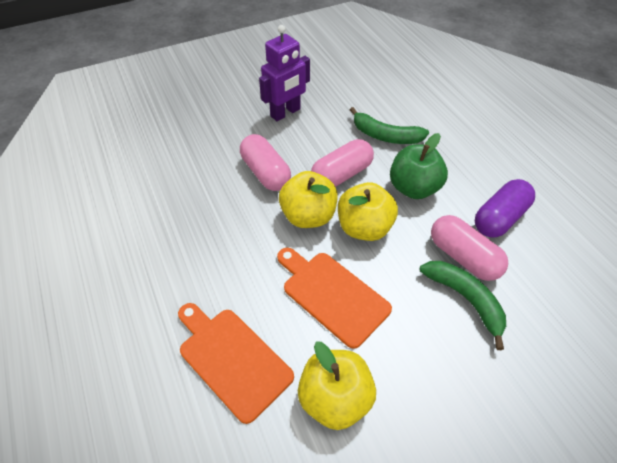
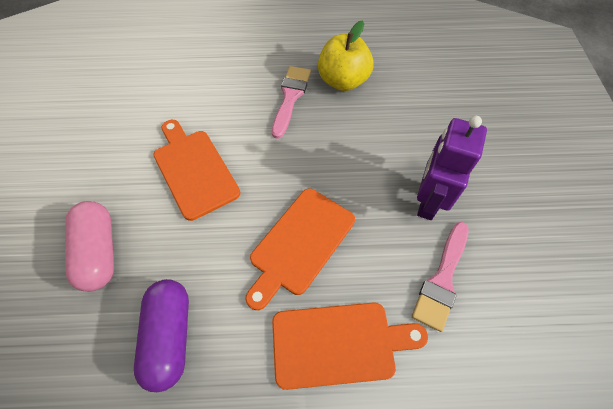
green apple: [390,133,448,199] = 1 -> none = 0
green banana: [350,107,429,144] [420,261,506,350] = 2 -> none = 0
orange cutting board: [178,303,294,424] [277,248,392,349] = 2 -> [153,120,240,221] [245,189,355,310] [272,302,428,390] = 3
pink brush: none = 0 -> [272,66,311,139] [412,222,469,332] = 2
pink capsule: [240,134,291,191] [311,139,374,187] [431,215,508,281] = 3 -> [65,201,114,292] = 1
yellow apple: [279,171,338,228] [298,341,376,430] [338,182,398,241] = 3 -> [318,20,374,91] = 1

